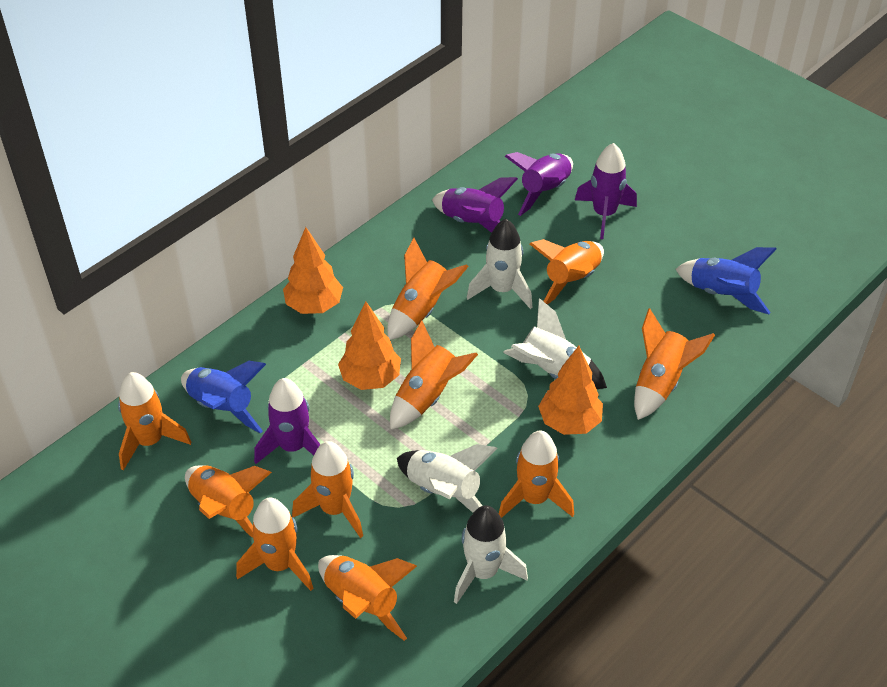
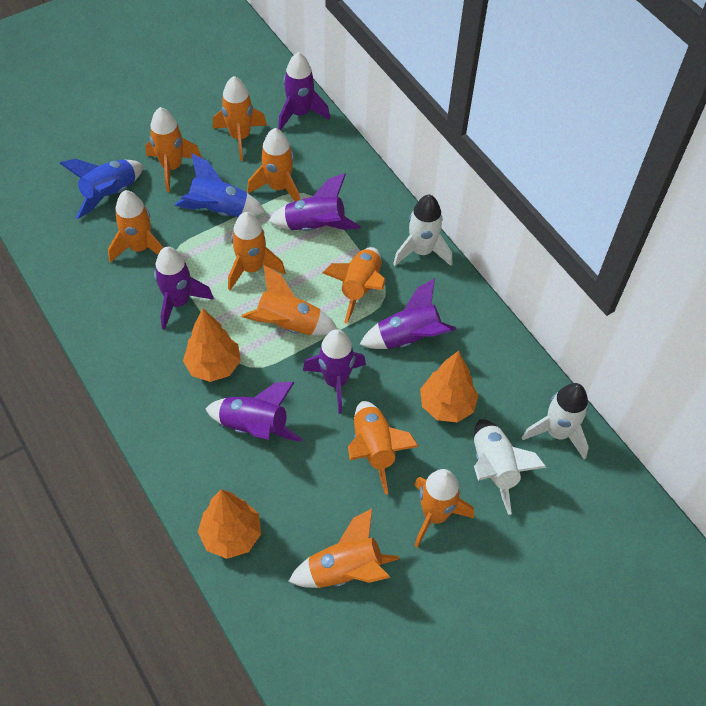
purple rocket: [254,378,321,464] [432,177,518,233] [505,152,573,216] [575,143,637,239] = 4 -> [154,247,214,330] [205,382,303,442] [268,173,360,231] [278,52,330,131] [303,329,366,414] [360,278,456,349] = 6
white rocket: [397,444,497,513] [454,505,528,604] [467,219,532,309] [503,298,607,389] = 4 -> [393,194,452,266] [474,419,547,515] [522,383,589,459] = 3

